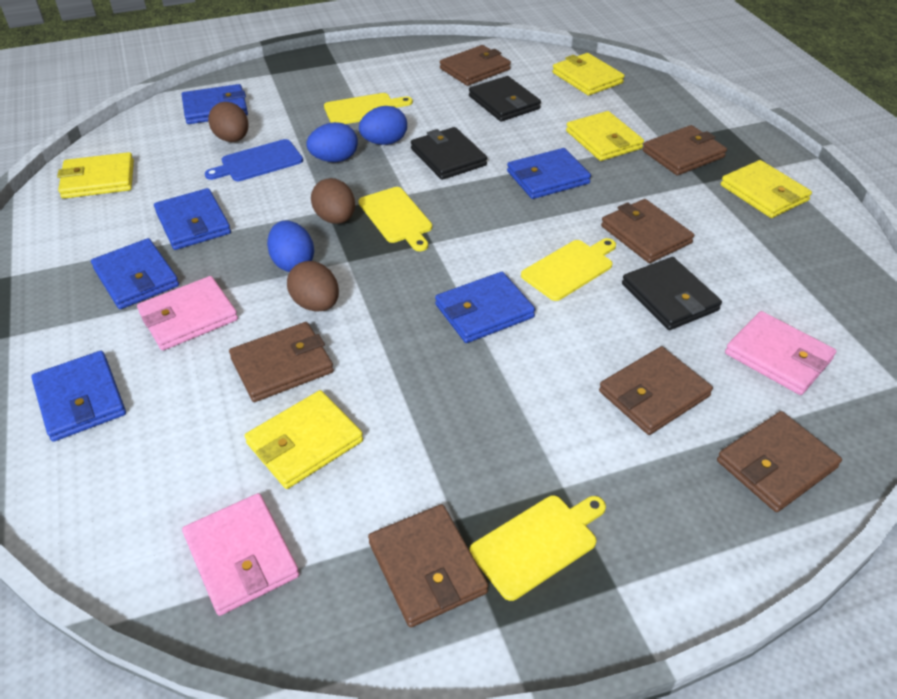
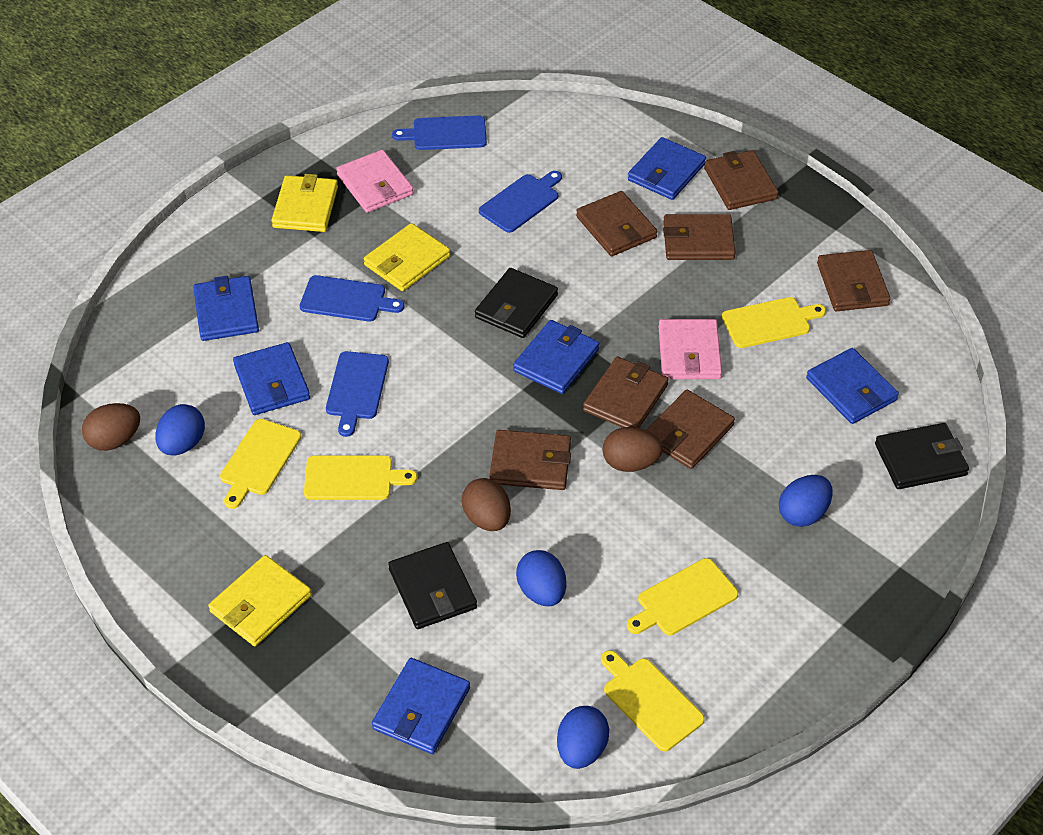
blue cutting board: [205,139,303,181] = 1 -> [300,275,404,322] [326,351,389,437] [392,116,487,150] [479,171,562,233] = 4
blue egg: [267,220,314,272] [306,122,358,162] [359,106,407,145] = 3 -> [155,404,205,455] [516,550,566,606] [557,706,609,769] [779,475,833,527] = 4
pink wallet: [137,276,238,351] [182,493,299,616] [725,311,836,395] = 3 -> [336,150,414,213] [659,319,722,379] = 2
yellow cutting board: [324,93,413,124] [359,187,432,251] [470,496,606,601] [521,238,616,301] = 4 -> [220,419,301,509] [304,455,417,500] [601,650,705,751] [627,558,738,635] [722,297,826,348] = 5
yellow wallet: [57,152,134,199] [245,390,363,489] [552,53,624,96] [566,111,644,161] [721,160,812,218] = 5 -> [208,555,312,646] [271,174,338,232] [364,223,450,291] = 3

